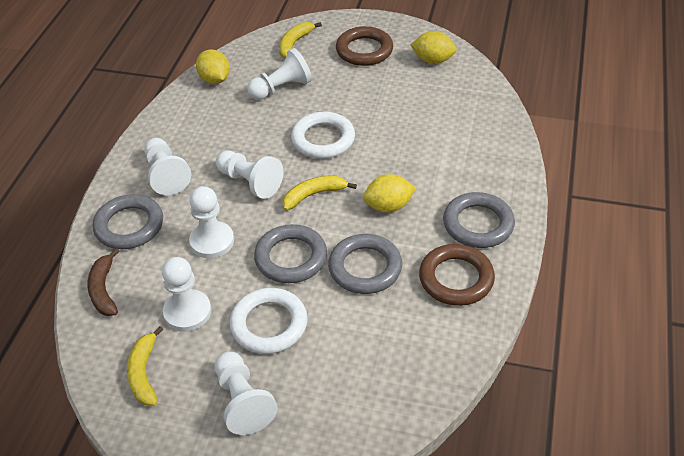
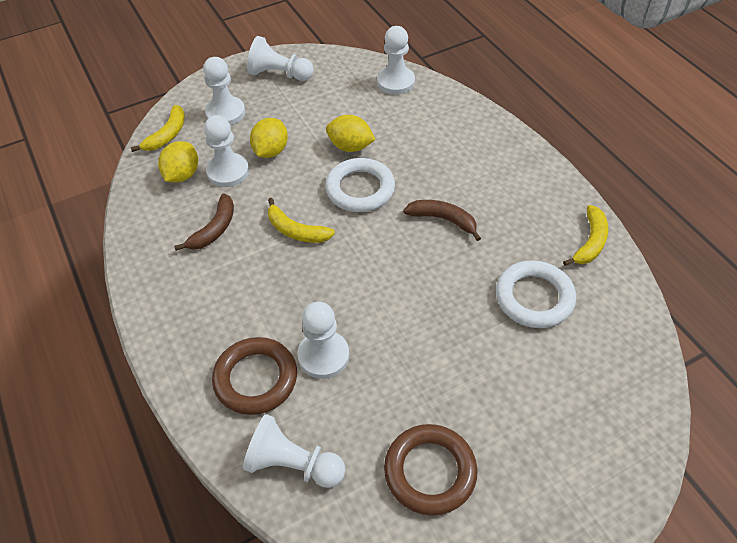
brown banana: [87,248,119,316] = 1 -> [174,193,234,251] [403,200,481,241] = 2
grey ring: [93,194,163,249] [254,224,327,283] [328,234,402,294] [443,192,515,248] = 4 -> none = 0

